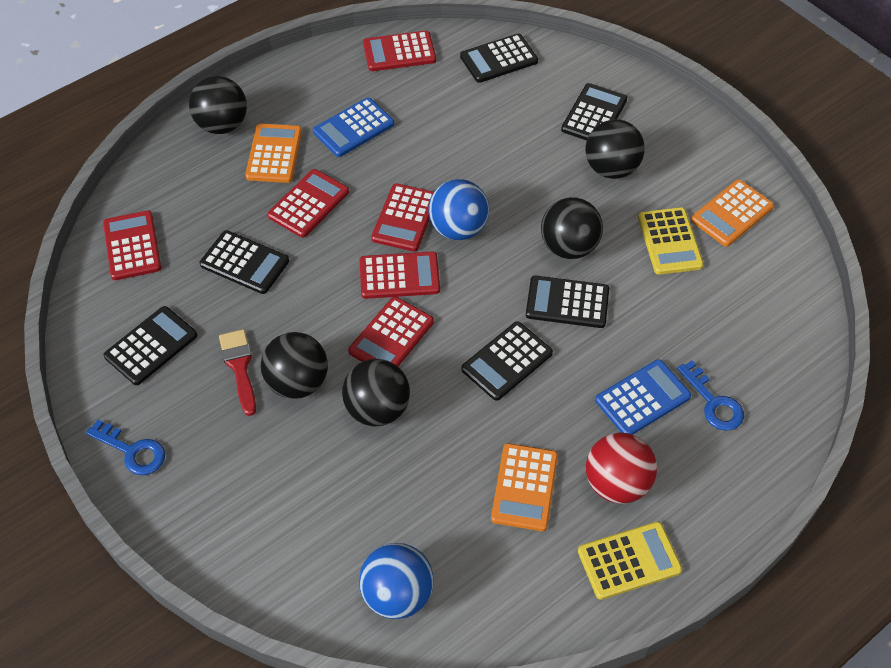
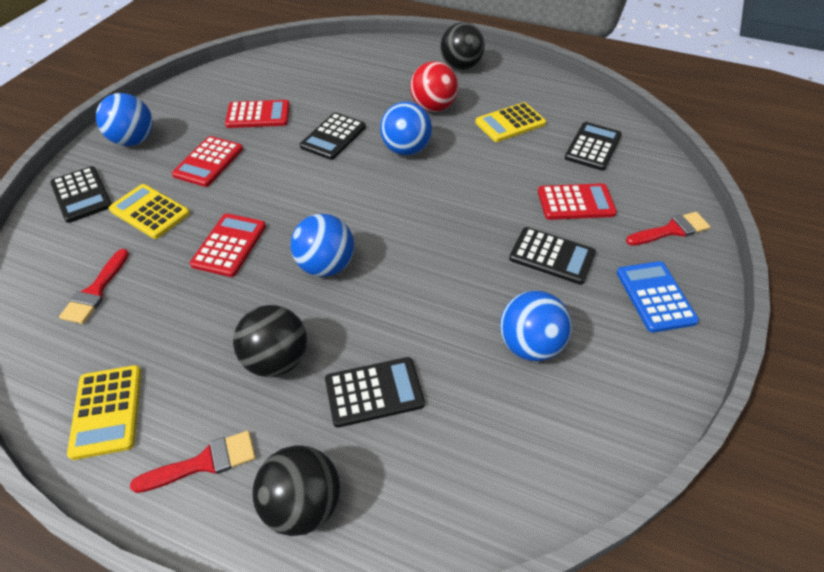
black ball: [189,76,247,134] [261,332,328,399] [342,359,410,426] [541,197,603,259] [586,119,645,179] = 5 -> [233,305,307,377] [252,445,340,536] [440,22,485,70] = 3
black calculator: [104,306,197,385] [200,230,289,294] [460,33,538,83] [461,321,553,401] [526,275,609,328] [561,83,627,141] = 6 -> [50,166,112,223] [300,112,366,160] [325,357,425,428] [509,227,596,285] [565,122,622,171] = 5
blue ball: [359,543,434,619] [428,179,489,240] = 2 -> [96,93,153,146] [291,214,354,277] [380,102,432,155] [500,291,572,361] = 4
blue calculator: [313,97,394,157] [595,359,691,435] = 2 -> [617,261,699,333] = 1
blue key: [86,420,165,475] [677,360,744,431] = 2 -> none = 0
orange calculator: [245,124,302,183] [491,443,558,531] [691,179,774,247] = 3 -> none = 0
red brush: [219,329,256,416] = 1 -> [59,249,129,324] [130,431,256,493] [626,212,710,246] = 3
red calculator: [103,210,161,280] [268,169,349,238] [348,297,434,366] [359,251,440,299] [363,31,436,71] [371,183,434,252] = 6 -> [172,136,243,187] [190,213,266,277] [225,100,290,128] [538,183,617,220] = 4
yellow calculator: [578,522,682,600] [638,207,704,275] = 2 -> [67,365,141,460] [109,184,190,239] [475,102,546,142] = 3

